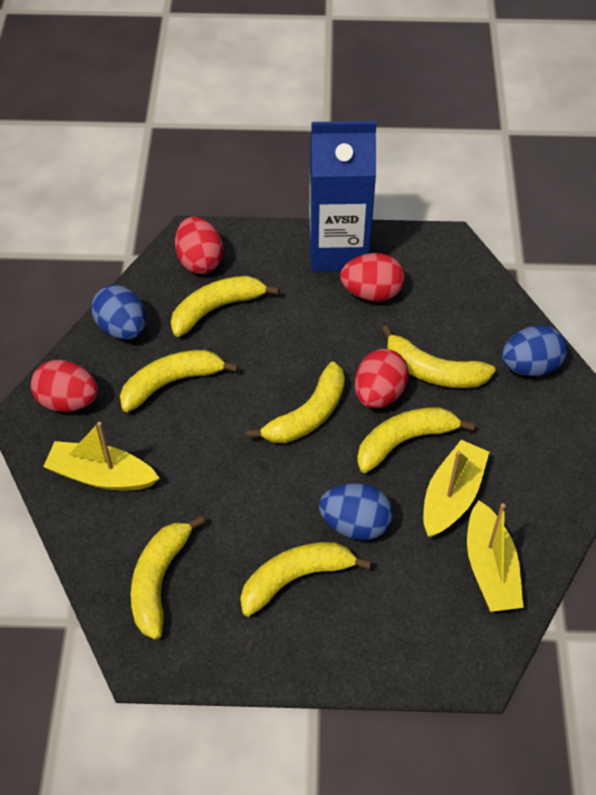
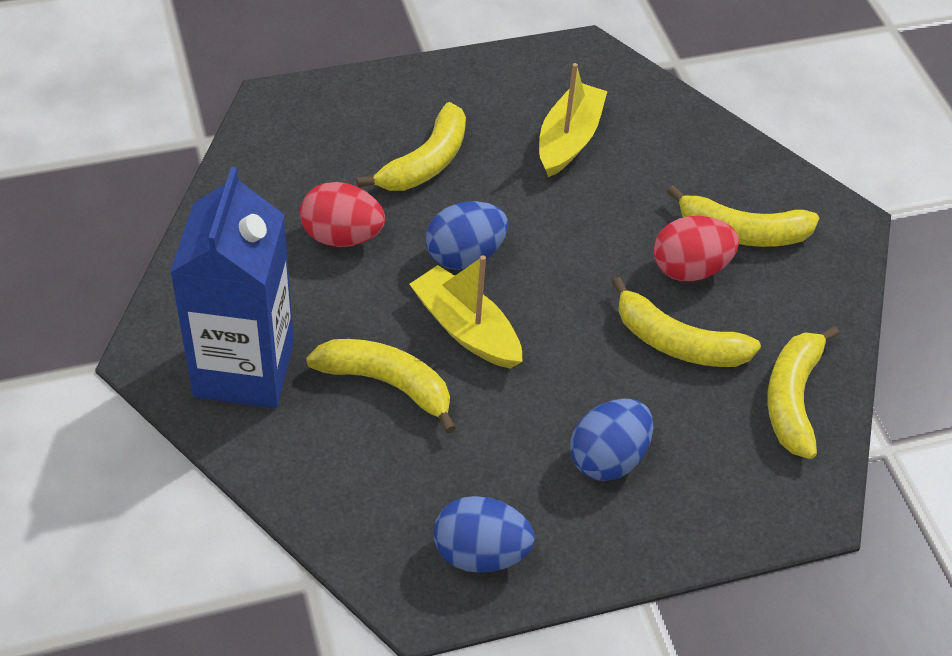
red egg: [31,360,98,412] [175,216,223,274] [340,253,404,301] [355,349,409,408] = 4 -> [300,182,385,247] [653,216,739,282] = 2
yellow banana: [120,350,238,412] [131,515,205,640] [171,276,279,337] [240,542,372,617] [246,362,345,443] [357,407,475,473] [381,325,496,388] = 7 -> [306,339,456,433] [356,102,466,191] [612,277,761,367] [667,185,819,247] [767,326,839,459] = 5
yellow boat: [43,422,159,490] [423,440,490,537] [467,500,524,612] = 3 -> [410,255,523,369] [539,63,607,177] = 2

